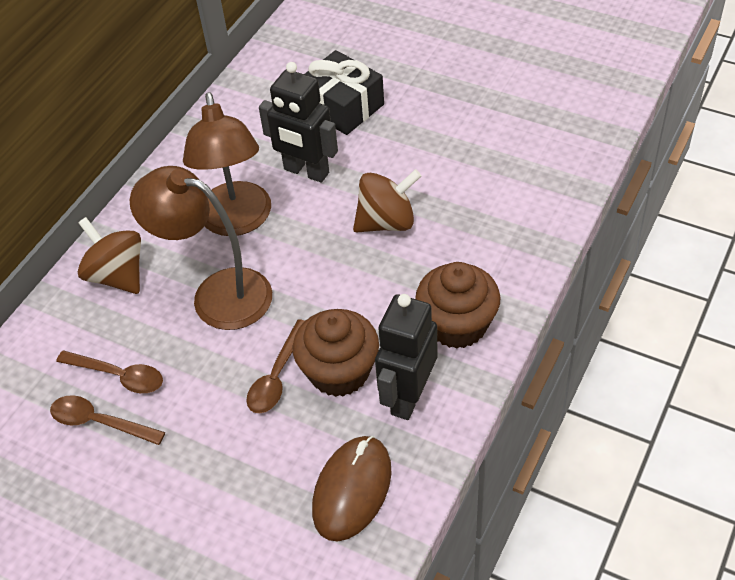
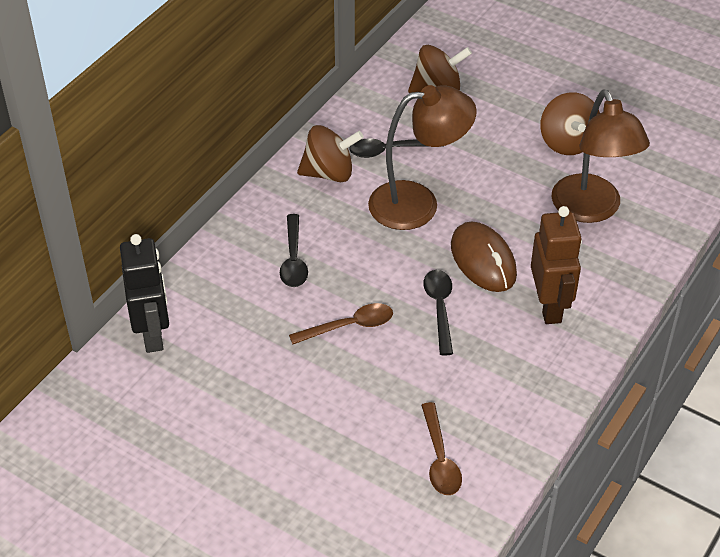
black gift: [305,50,384,135] = 1 -> none = 0
black robot: [259,62,338,183] [375,294,438,420] = 2 -> [120,234,169,353] = 1
black spoon: none = 0 -> [280,214,308,287] [349,138,425,158] [423,270,453,356] = 3
brown cupcake: [293,309,379,397] [415,262,500,349] = 2 -> none = 0
brown robot: none = 0 -> [531,206,582,324] = 1
brown spinning top: [78,217,141,294] [353,169,422,233] = 2 -> [297,125,364,182] [408,45,472,93] [540,92,600,155] = 3
brown spoon: [50,395,165,445] [56,351,163,393] [247,319,305,413] = 3 -> [289,303,393,345] [421,402,462,495] = 2

